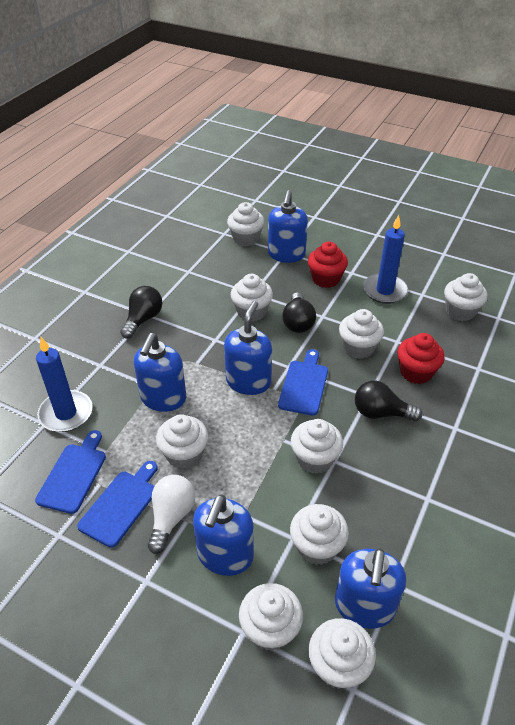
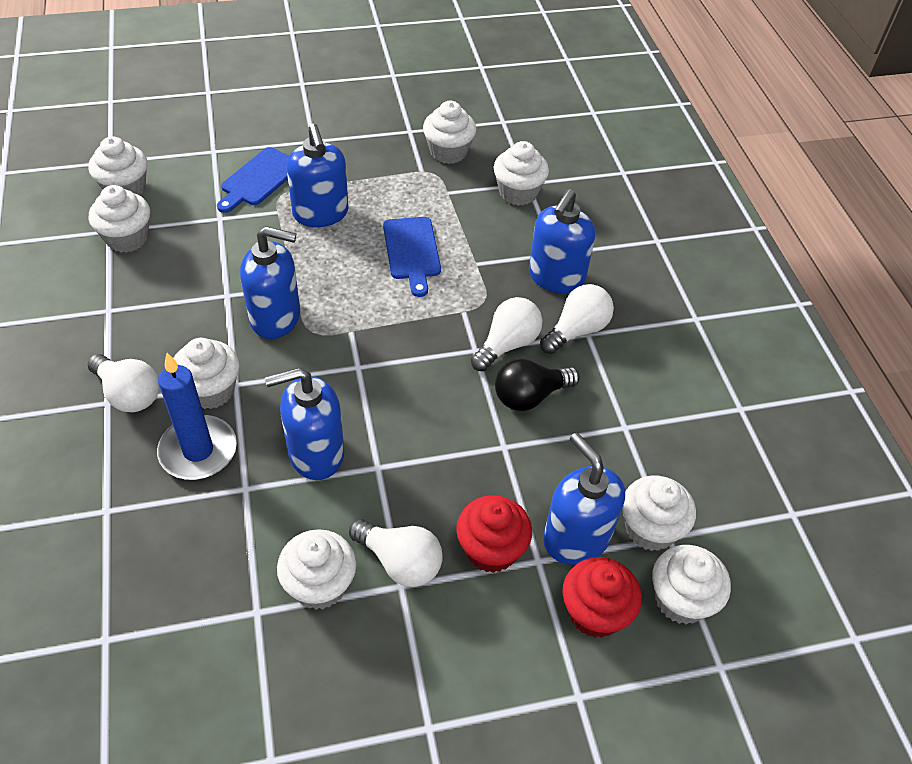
black light bulb: [120,286,163,339] [282,292,316,333] [355,381,422,421] = 3 -> [495,359,580,411] = 1
blue candle: [36,337,93,432] [363,215,408,304] = 2 -> [157,353,237,480] = 1
blue cutting board: [35,430,106,514] [77,461,158,548] [278,349,328,416] = 3 -> [217,147,289,213] [383,217,441,297] = 2
white cupcake: [156,414,208,469] [227,202,265,246] [231,274,273,322] [239,583,303,651] [290,504,349,565] [291,419,343,474] [308,618,376,689] [339,309,384,359] [444,273,488,321] = 9 -> [89,136,147,196] [89,185,150,253] [173,338,239,409] [277,529,356,610] [423,101,476,164] [494,141,549,206] [622,476,696,551] [652,545,731,624] = 8
white light bulb: [148,475,195,554] = 1 -> [87,354,159,412] [349,519,443,587] [471,297,543,371] [540,284,614,354] = 4

